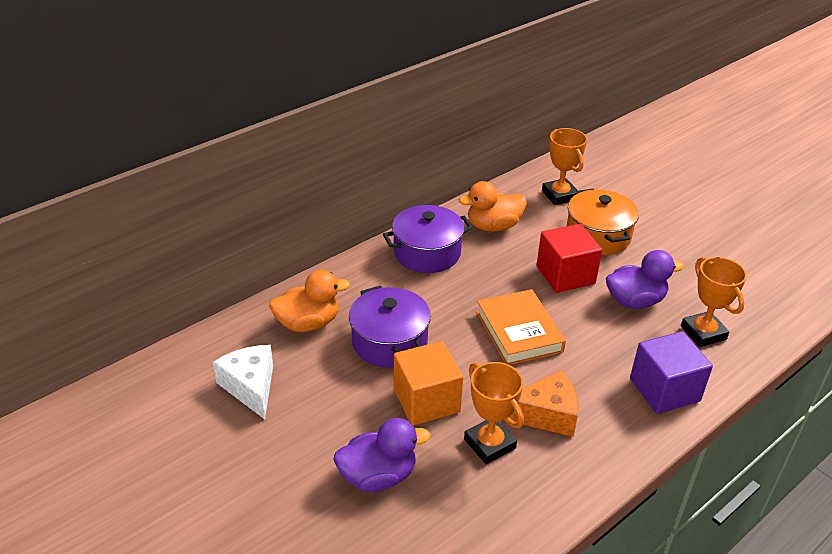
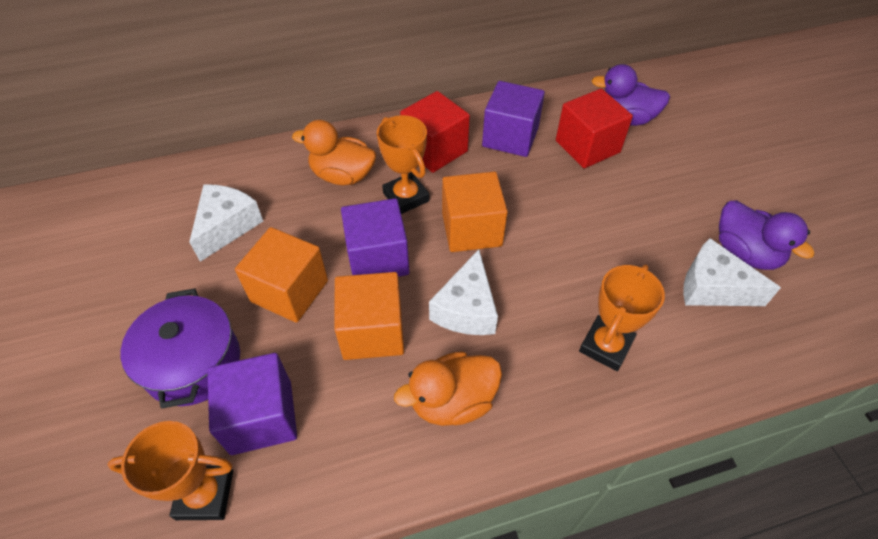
orange book: [476,289,566,365] = 1 -> none = 0
orange cheese: [509,370,579,437] = 1 -> none = 0
orange cube: [394,341,463,426] = 1 -> [235,227,328,323] [334,272,404,360] [442,172,508,252] = 3
orange pot: [567,189,639,255] = 1 -> none = 0
purple cube: [630,331,713,414] = 1 -> [207,353,297,455] [341,198,409,277] [482,81,545,157] = 3
purple pot: [349,285,431,368] [383,205,473,273] = 2 -> [121,288,240,408] = 1
red cube: [537,224,602,293] = 1 -> [400,91,470,173] [556,89,633,168] = 2
white cheese: [213,345,273,419] = 1 -> [189,184,263,262] [429,249,498,335] [683,238,781,306] = 3

